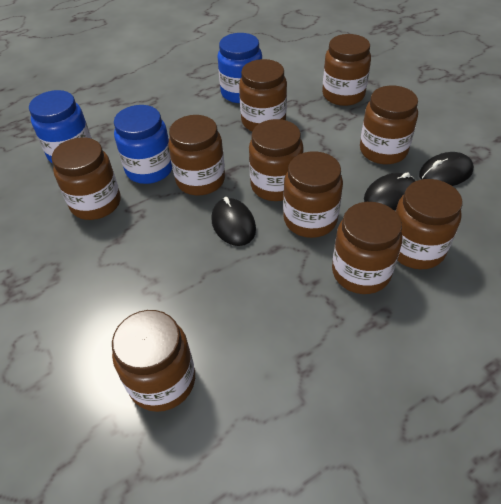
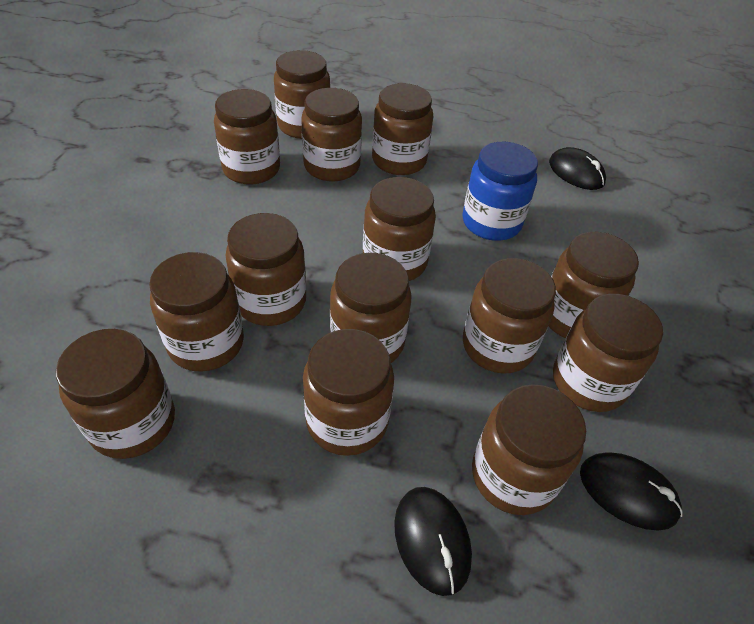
blue jar: [29,90,92,164] [114,105,172,184] [217,33,262,103] = 3 -> [462,142,538,241] = 1
brown jar: [52,137,121,220] [112,310,195,412] [168,115,225,196] [239,59,287,131] [249,119,304,201] [283,151,343,238] [322,34,371,106] [332,202,402,294] [360,86,418,164] [395,179,462,269] = 10 -> [56,329,175,459] [149,252,244,372] [214,89,280,185] [225,213,306,326] [274,50,330,139] [301,88,362,182] [303,329,394,456] [330,253,411,363] [363,177,436,281] [372,83,433,175] [463,258,556,374] [472,384,586,515] [548,232,639,338] [553,294,663,412] = 14

